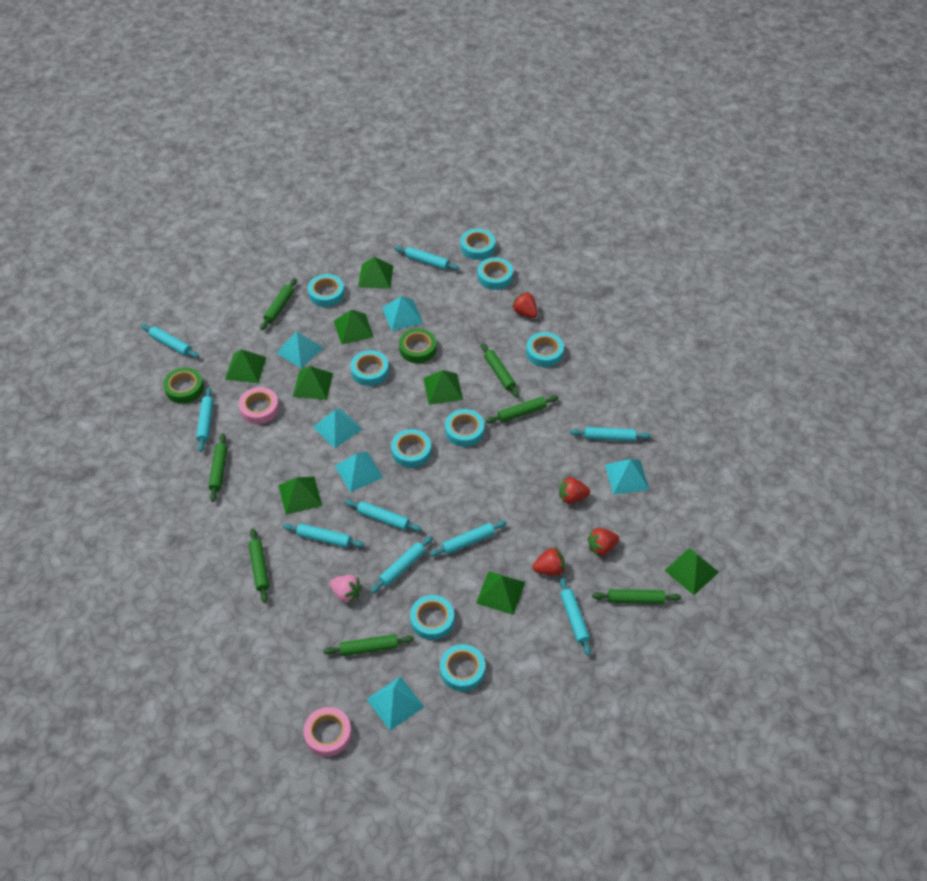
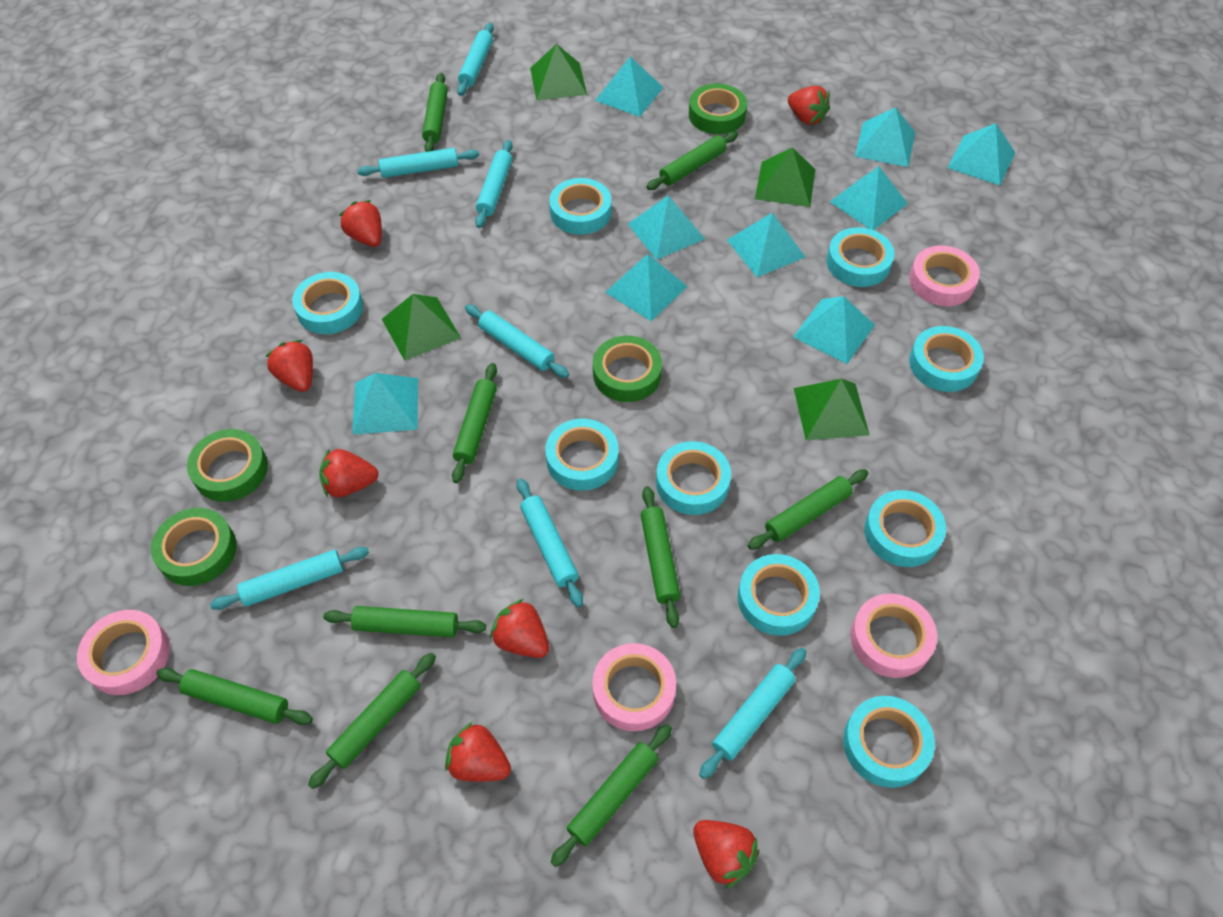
green pyramid: [225,349,267,383] [278,477,322,515] [293,366,333,400] [334,310,374,345] [358,257,393,289] [423,370,463,405] [476,571,525,615] [664,548,719,595] = 8 -> [382,294,461,361] [530,44,587,100] [755,147,815,207] [794,379,869,440] = 4
green rolling pin: [209,433,227,502] [249,529,269,603] [260,278,297,330] [323,634,414,656] [481,343,519,398] [486,395,558,424] [592,589,681,604] = 7 -> [156,668,313,725] [308,653,436,789] [323,606,486,637] [422,73,448,152] [452,363,497,483] [551,724,672,867] [641,486,681,628] [647,131,738,190] [748,469,868,550] = 9
green tape: [163,367,204,404] [399,328,436,363] = 2 -> [151,508,237,586] [187,429,268,502] [593,335,662,402] [689,83,747,134] = 4
pink strawberry: [330,575,362,604] = 1 -> none = 0
pink tape: [239,387,279,424] [303,707,352,757] = 2 -> [77,610,170,695] [592,643,676,731] [850,594,937,678] [909,245,980,306] = 4
red strawberry: [512,292,538,318] [532,547,565,575] [559,477,590,504] [587,528,619,556] = 4 -> [265,340,313,392] [319,449,379,497] [339,200,382,247] [445,722,511,782] [490,599,549,658] [693,820,759,889] [788,86,830,125] = 7
turquoise pyramid: [276,331,323,368] [313,408,362,448] [335,452,383,492] [367,676,424,731] [382,296,423,331] [605,459,649,494] = 6 -> [352,373,418,435] [595,57,664,117] [605,254,688,321] [628,195,705,260] [727,213,805,277] [793,296,875,364] [830,166,908,230] [855,107,915,167] [947,123,1015,186] = 9
turquoise rolling pin: [141,324,199,358] [196,387,213,452] [283,523,365,548] [345,500,422,532] [370,536,433,594] [394,246,460,270] [429,521,507,557] [559,577,591,656] [570,427,651,441] = 9 -> [210,547,369,610] [357,148,479,178] [457,23,494,96] [465,304,569,378] [475,140,512,228] [517,478,583,607] [699,648,806,779] = 7

